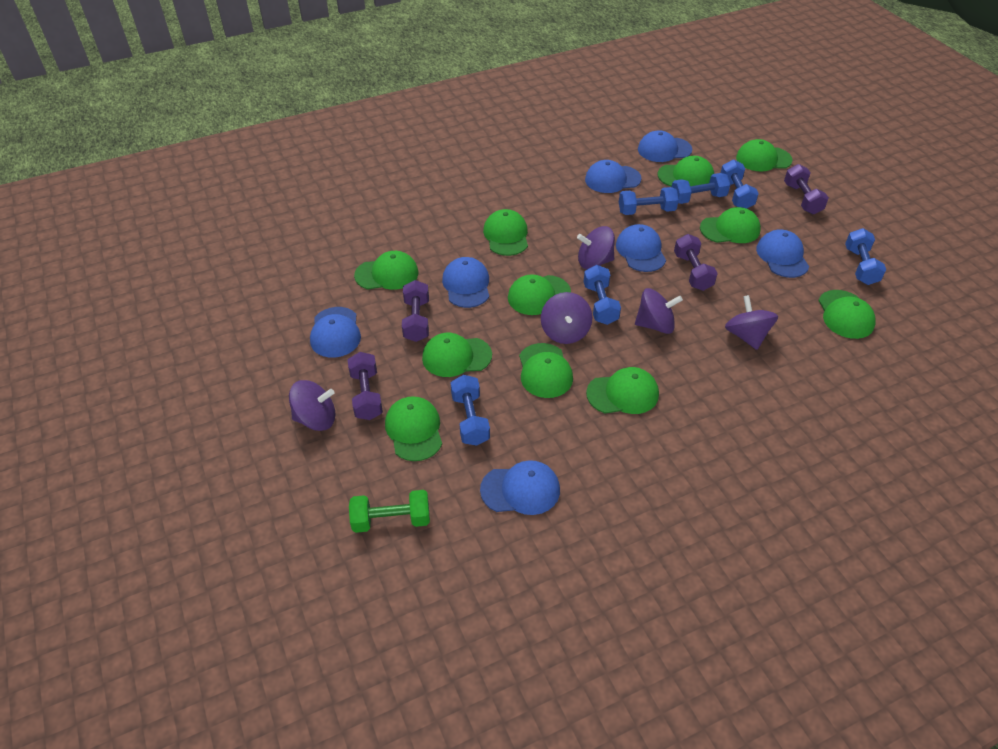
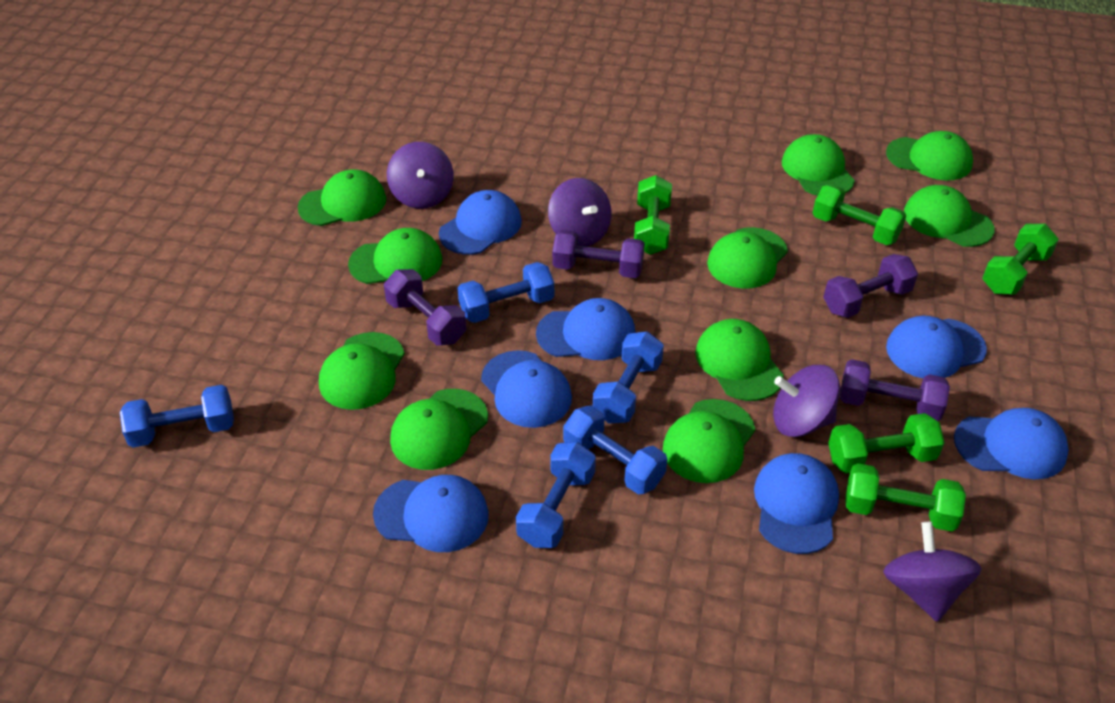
blue dumbbell: [451,375,490,446] [583,265,621,325] [619,187,679,215] [672,173,730,204] [721,160,759,209] [845,228,886,285] = 6 -> [120,385,234,448] [458,262,554,323] [516,442,596,548] [563,405,667,494] [593,331,664,423] = 5
green cap: [354,251,418,290] [385,396,442,461] [422,333,492,377] [483,209,528,256] [508,274,571,315] [519,343,573,398] [586,367,659,414] [658,156,714,187] [700,207,761,243] [736,139,792,172] [818,290,876,339] = 11 -> [298,169,386,226] [319,332,405,410] [348,228,442,284] [390,389,488,470] [663,399,755,483] [695,319,784,401] [707,227,788,289] [782,134,855,196] [886,131,973,180] [904,185,994,247] = 10
green dumbbell: [349,490,430,533] = 1 -> [634,175,672,255] [813,184,907,245] [828,413,945,473] [845,463,966,531] [982,224,1059,295] = 5
purple spinning top: [289,380,335,431] [541,292,592,344] [577,226,615,269] [635,288,683,334] [725,295,778,350] = 5 -> [387,142,454,209] [548,178,611,246] [773,365,840,437] [883,522,982,622] = 4

